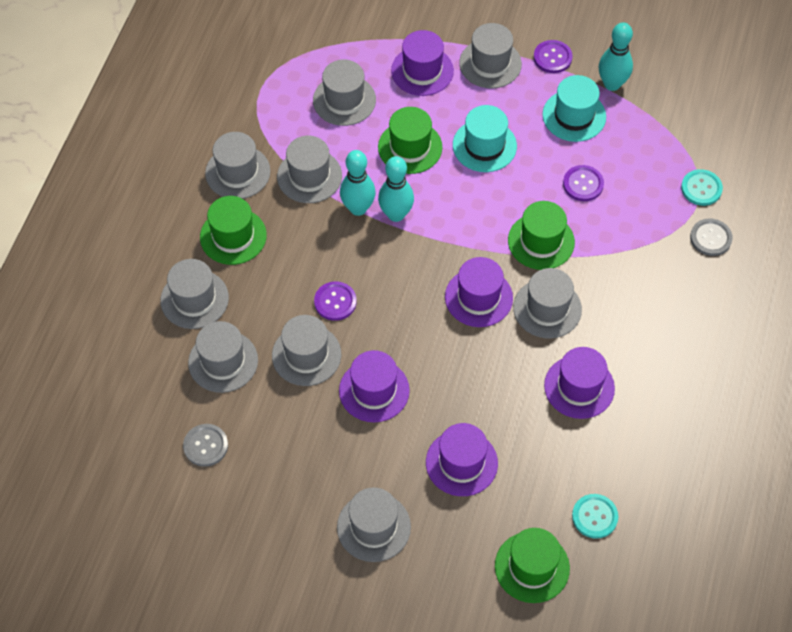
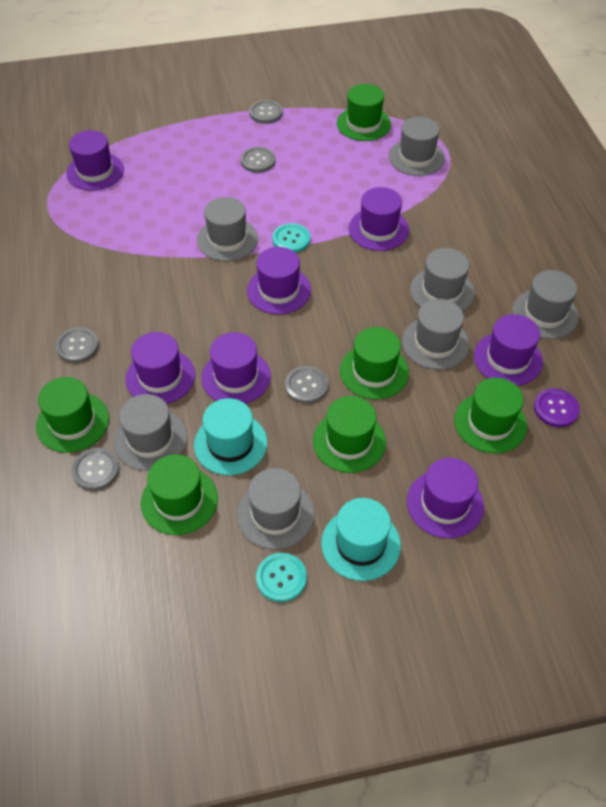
green hat: [200,196,267,265] [378,107,442,174] [495,528,570,603] [508,201,575,270] = 4 -> [36,377,109,453] [141,455,218,535] [313,396,386,473] [337,84,391,141] [340,327,409,399] [454,378,527,453] = 6
grey button: [183,424,228,467] [690,218,733,256] = 2 -> [56,327,99,363] [72,448,120,490] [240,147,276,173] [249,100,283,124] [285,366,328,404] = 5
grey hat: [160,259,229,329] [188,321,258,393] [205,132,270,199] [272,315,341,386] [277,136,342,203] [313,60,376,126] [337,487,411,562] [459,23,522,89] [513,268,582,338] = 9 -> [114,394,187,471] [197,197,258,261] [237,468,315,549] [389,117,445,176] [402,299,470,370] [410,248,475,311] [512,270,579,339] = 7
purple button: [314,282,357,321] [534,40,572,73] [563,165,604,201] = 3 -> [534,388,580,427] = 1
purple hat: [339,350,410,422] [391,30,454,96] [426,423,498,496] [445,257,513,327] [544,347,615,419] = 5 -> [66,130,124,190] [126,332,195,404] [201,332,271,404] [247,247,311,314] [349,187,409,251] [407,458,484,538] [474,314,543,386] = 7
turquoise bowling pin: [340,150,376,216] [378,156,414,222] [599,22,633,91] = 3 -> none = 0

